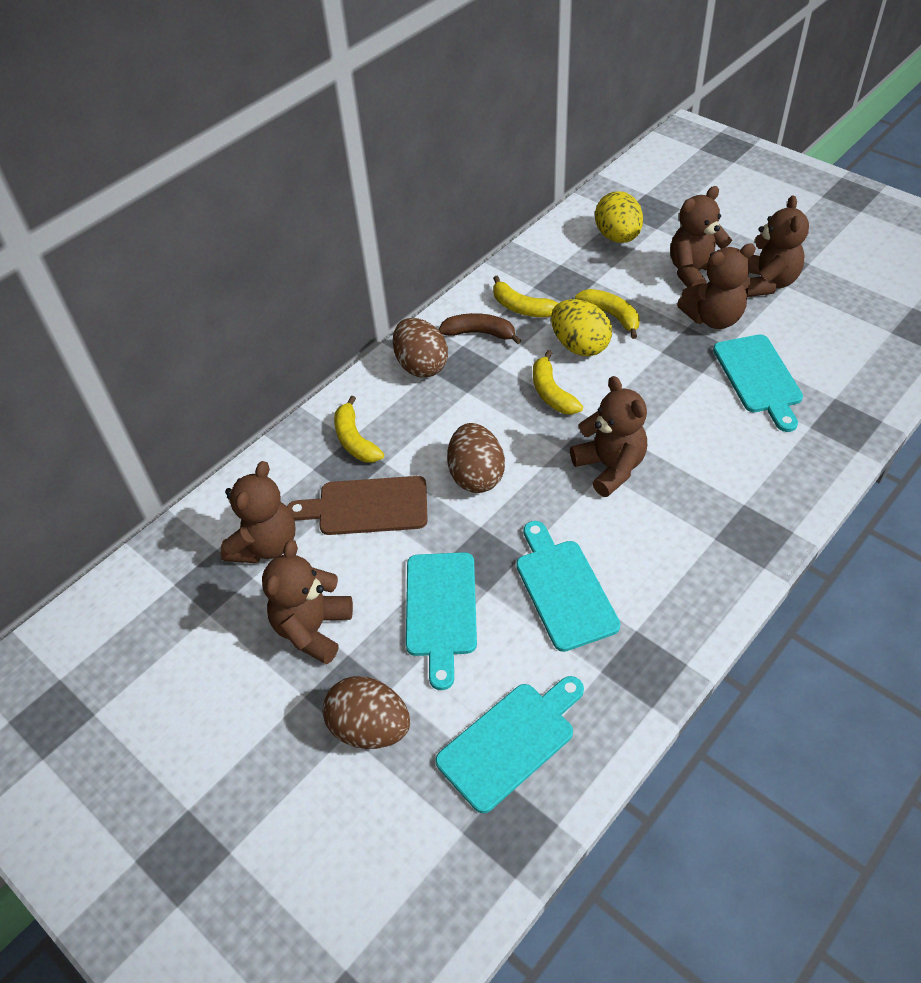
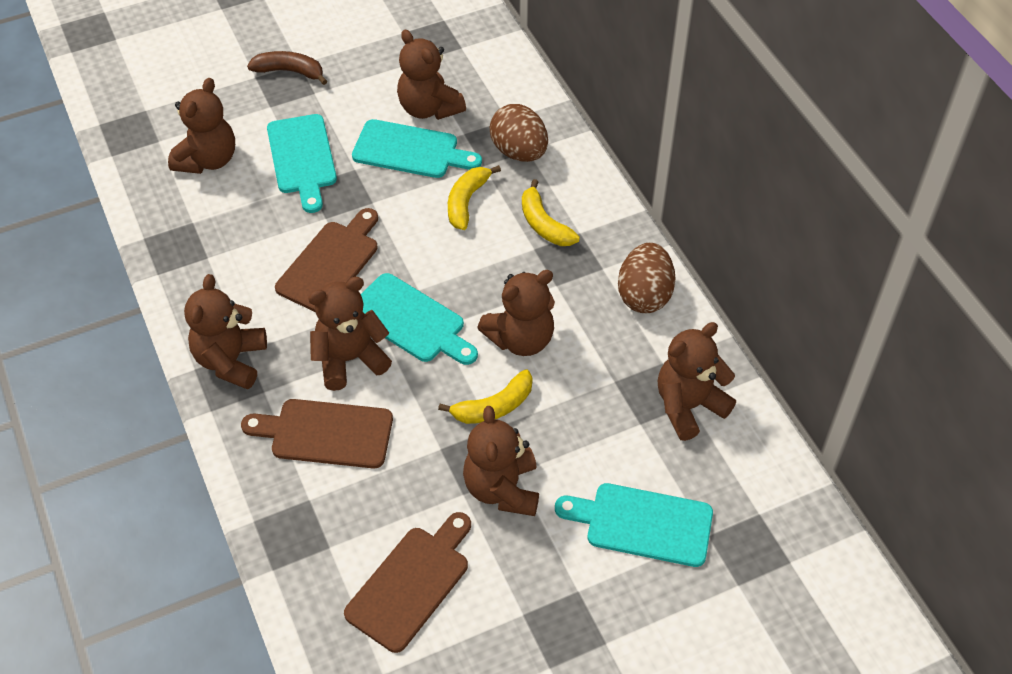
brown cutting board: [287,476,428,535] = 1 -> [241,399,393,469] [275,208,378,312] [344,512,471,653] = 3
brown egg: [323,676,410,749] [393,318,448,378] [447,423,505,493] = 3 -> [490,104,548,162] [618,243,676,313] = 2
brown teddy bear: [221,461,295,563] [262,540,353,665] [570,376,647,497] [670,186,732,287] [677,243,756,329] [745,195,809,297] = 6 -> [168,78,235,174] [184,274,267,390] [308,277,392,391] [397,30,466,120] [463,406,539,516] [477,270,555,356] [658,322,736,441] = 7
yellow banana: [334,396,384,463] [493,276,558,317] [533,350,583,414] [575,289,639,339] = 4 -> [438,369,533,424] [448,165,501,230] [522,179,580,246] = 3
yellow egg: [551,299,612,356] [595,191,643,243] = 2 -> none = 0

